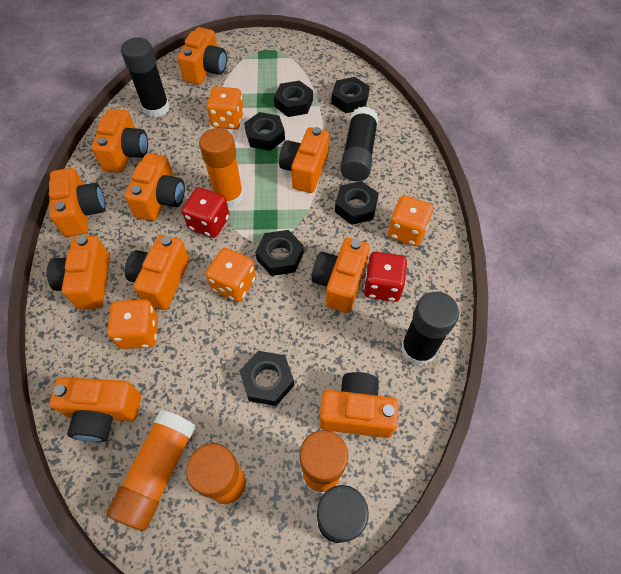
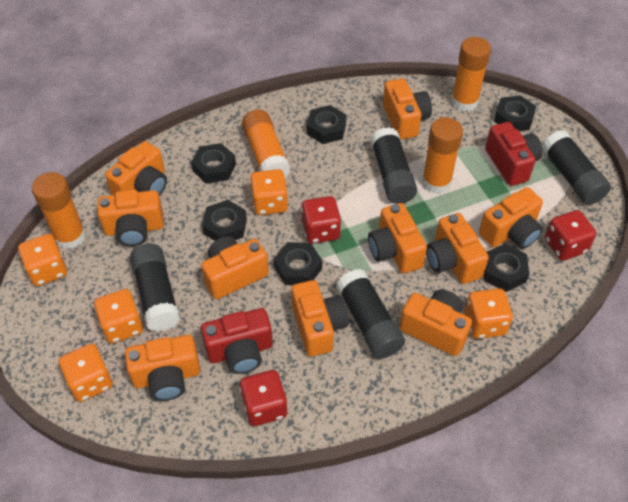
orange dice: [107,299,158,349] [206,248,256,302] [207,86,244,130] [388,195,433,246] = 4 -> [18,234,67,286] [59,344,113,402] [94,289,143,343] [250,169,288,215] [465,288,513,339] = 5
red camera: none = 0 -> [201,308,273,374] [485,122,542,186] = 2
red dice: [182,187,230,238] [364,252,407,302] = 2 -> [239,370,288,426] [301,196,341,244] [545,210,596,261] = 3

